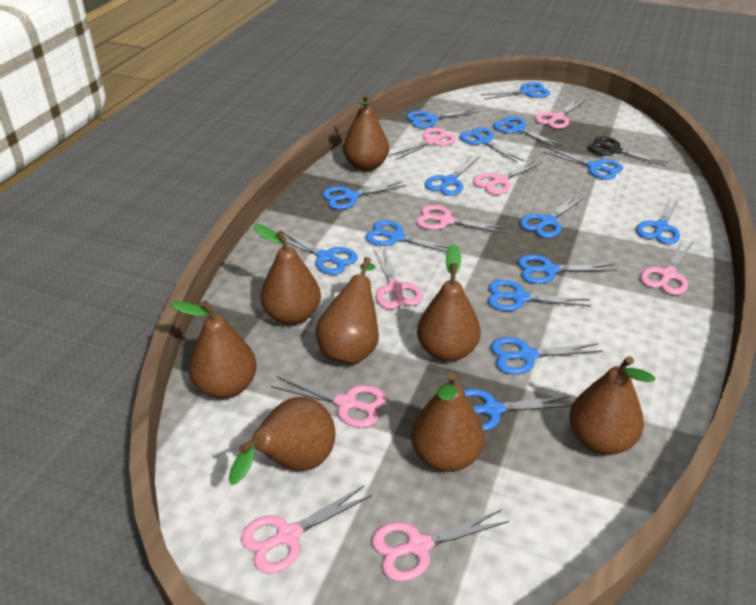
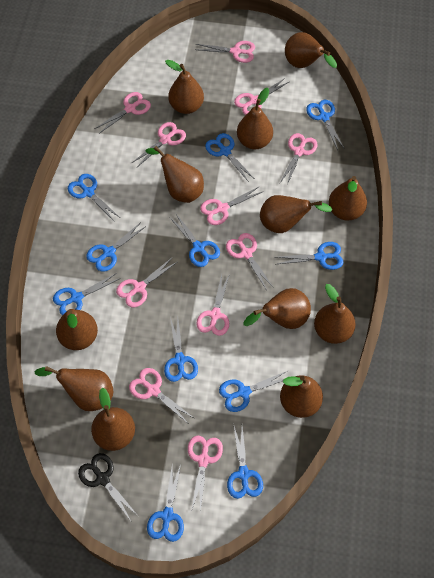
blue scissors: [283,232,357,275] [322,181,406,209] [365,220,450,252] [406,109,478,128] [425,156,480,196] [459,127,524,163] [463,389,572,431] [481,82,550,99] [488,280,591,311] [490,337,603,374] [493,116,563,148] [518,255,617,284] [520,195,584,238] [543,147,623,180] [636,197,680,244] = 15 -> [53,273,121,316] [68,174,119,221] [86,222,146,272] [147,462,184,542] [164,317,198,382] [169,214,220,267] [205,133,253,182] [219,371,287,412] [227,427,263,499] [277,242,343,270] [306,100,345,150] = 11
brown pear: [171,300,257,399] [228,397,335,485] [254,224,321,325] [315,257,379,364] [343,94,389,171] [411,372,485,472] [417,244,481,362] [569,356,655,455] = 8 -> [35,366,113,411] [56,309,98,350] [91,388,135,451] [146,146,204,203] [165,60,204,114] [237,88,273,149] [244,288,311,329] [260,195,332,233] [280,375,323,418] [285,32,337,68] [314,284,356,344] [329,176,367,221] = 12
pink scissors: [241,486,372,574] [271,376,386,428] [372,510,509,581] [374,247,423,309] [389,128,457,160] [416,205,507,233] [473,160,541,195] [535,99,585,129] [640,241,693,295] = 9 -> [94,92,151,134] [116,257,177,308] [129,368,194,423] [132,122,186,167] [188,436,223,512] [196,41,255,63] [196,274,229,336] [200,186,262,225] [226,233,274,290] [234,78,289,115] [280,133,318,185] = 11

